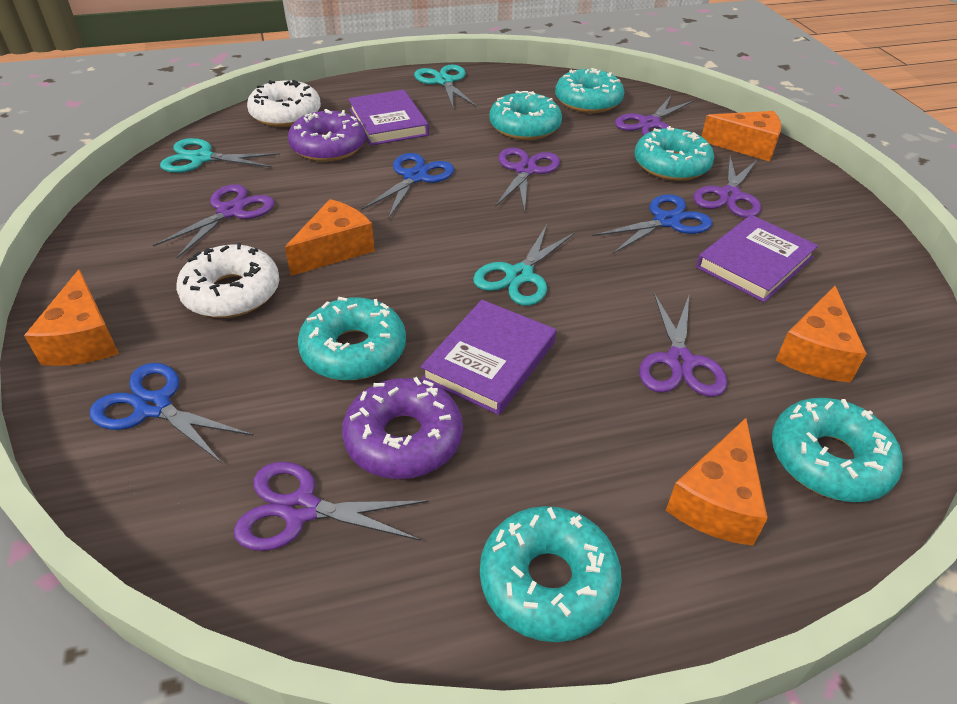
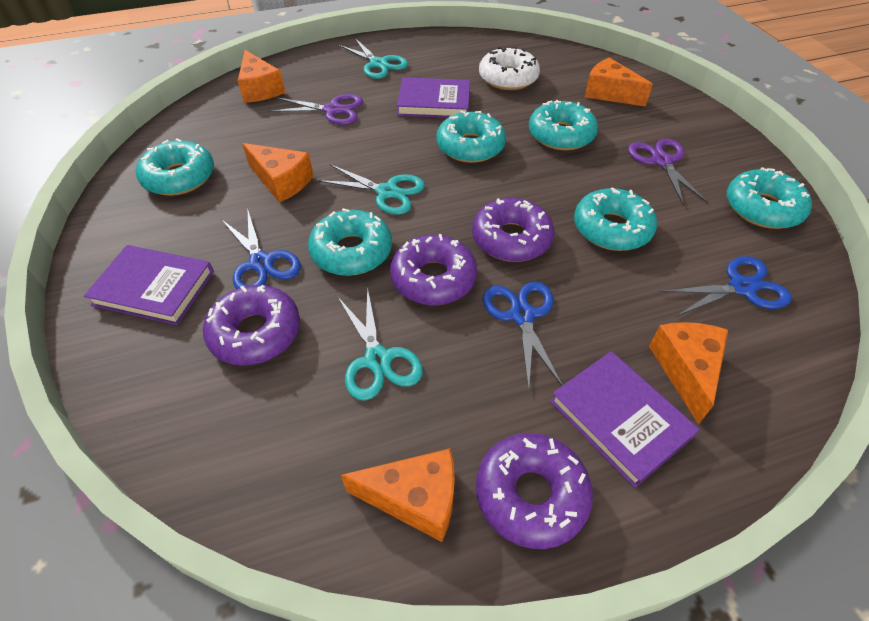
purple donut: [288,109,366,162] [342,377,463,479] = 2 -> [203,285,300,366] [390,234,477,305] [472,198,554,262] [476,433,593,549] = 4
purple scissors: [153,184,275,258] [234,462,429,551] [495,148,560,213] [615,94,694,136] [639,293,727,397] [693,156,761,218] = 6 -> [268,94,363,125] [628,138,709,206] = 2
white donut: [176,243,279,318] [247,80,321,127] = 2 -> [479,47,540,90] = 1

